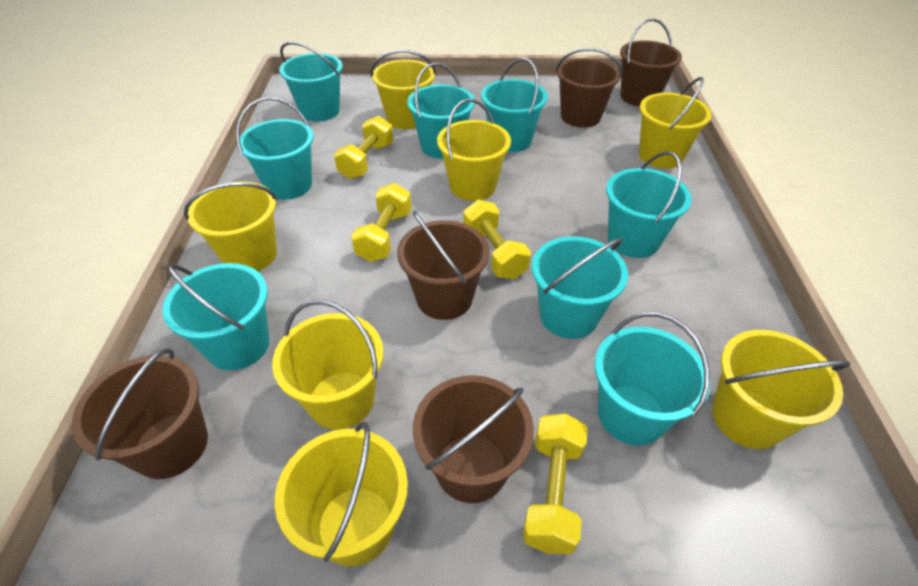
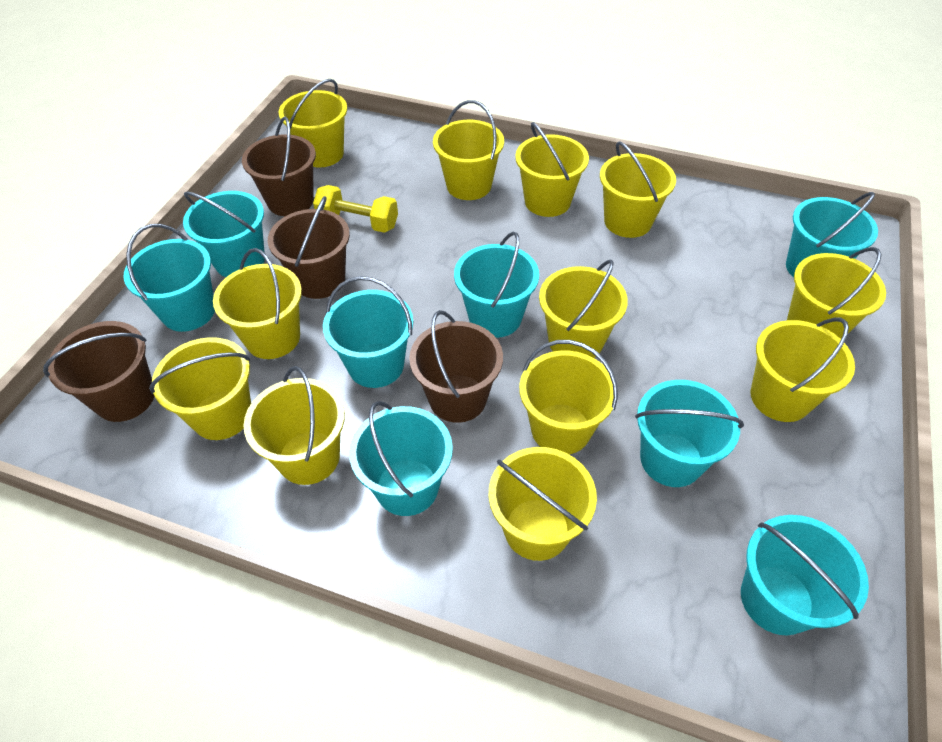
brown bucket: [72,348,208,479] [397,211,489,320] [413,375,534,503] [556,48,622,128] [620,18,682,106] = 5 -> [43,321,154,422] [242,116,316,216] [268,196,350,299] [409,310,503,423] = 4
yellow bucket: [184,181,277,271] [272,300,384,430] [275,422,408,566] [371,50,436,129] [437,99,511,201] [639,77,712,168] [712,330,850,449] = 7 -> [149,337,251,440] [213,248,302,359] [243,366,345,485] [279,79,347,168] [433,100,504,200] [488,447,597,561] [515,122,589,217] [519,340,618,454] [539,259,628,358] [600,141,676,238] [751,317,855,422] [787,247,886,339] = 12
yellow dumbbell: [334,116,394,179] [351,183,412,262] [463,200,531,279] [523,414,588,554] = 4 -> [313,185,398,233] = 1

